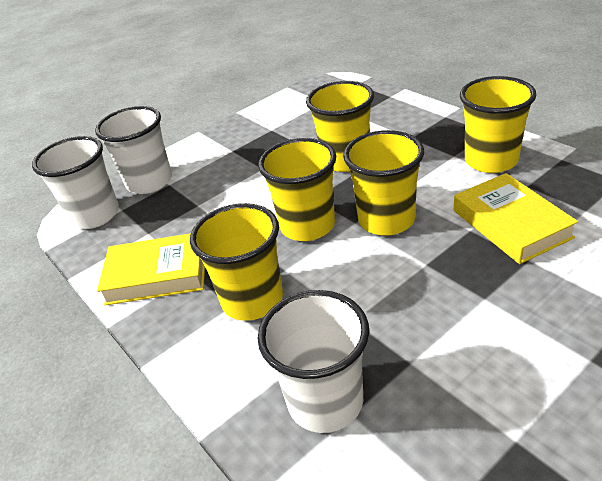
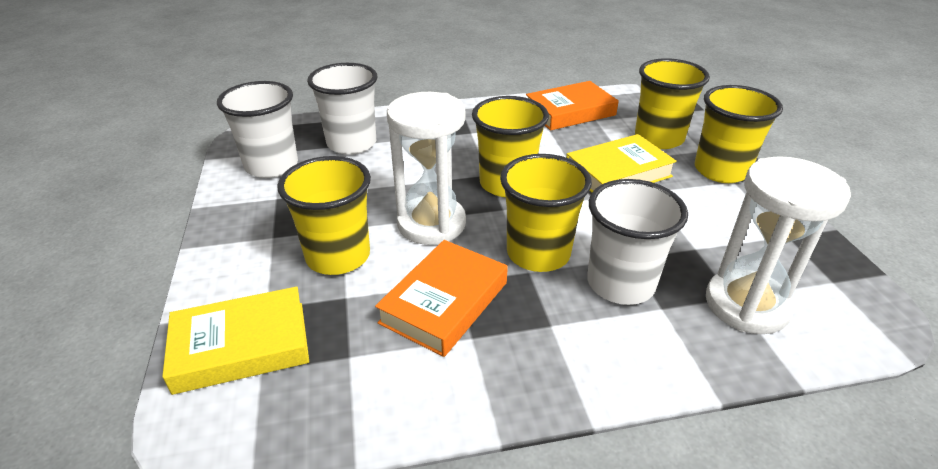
orange book: none = 0 -> [375,240,508,357] [526,81,619,131] = 2
white hourglass: none = 0 -> [387,92,466,245] [706,156,851,334] = 2

